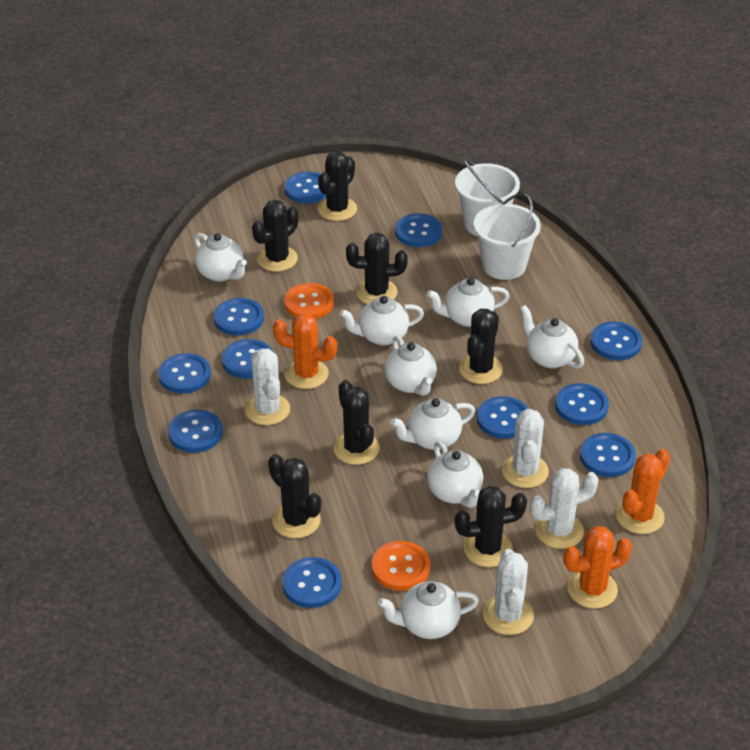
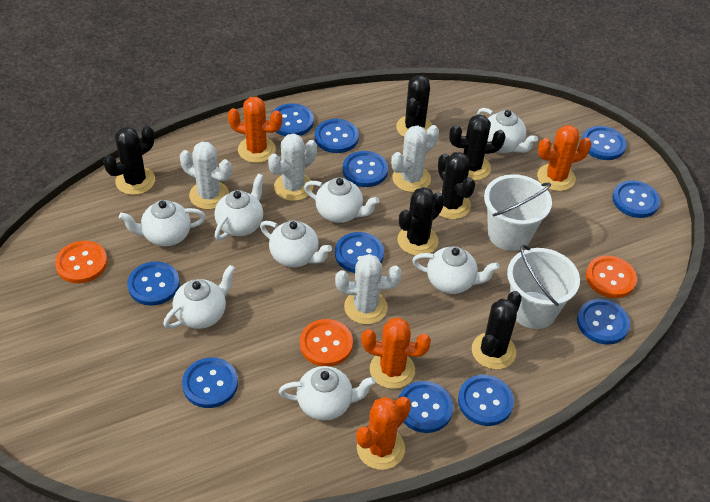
black cactus: [252,200,299,272] [268,454,321,538] [318,151,357,221] [333,380,379,465] [346,232,408,304] [455,486,527,567] [459,309,503,384] = 7 -> [103,126,155,195] [396,75,432,137] [397,187,445,255] [438,152,475,219] [449,114,506,181] [472,291,522,369] = 6
orange button: [284,283,334,319] [372,541,430,591] = 2 -> [55,241,108,283] [300,319,353,366] [586,256,637,298] = 3
orange cactus: [273,313,337,389] [564,526,632,608] [616,449,670,534] = 3 -> [228,97,282,163] [356,397,411,470] [361,317,431,389] [537,125,592,191] = 4

